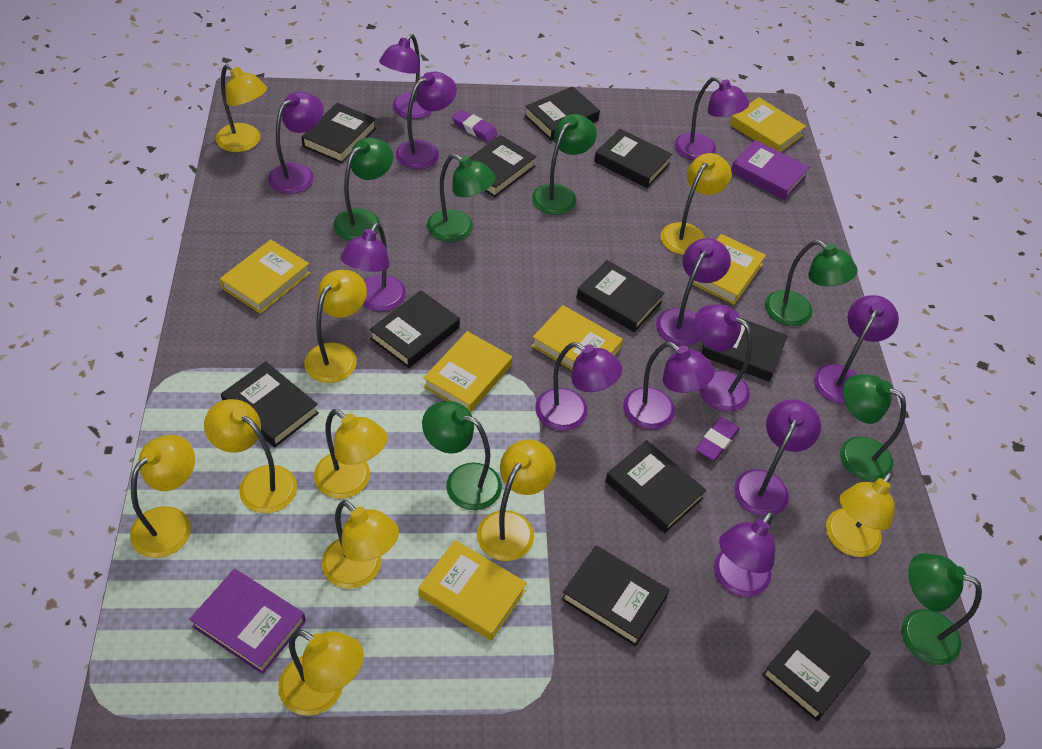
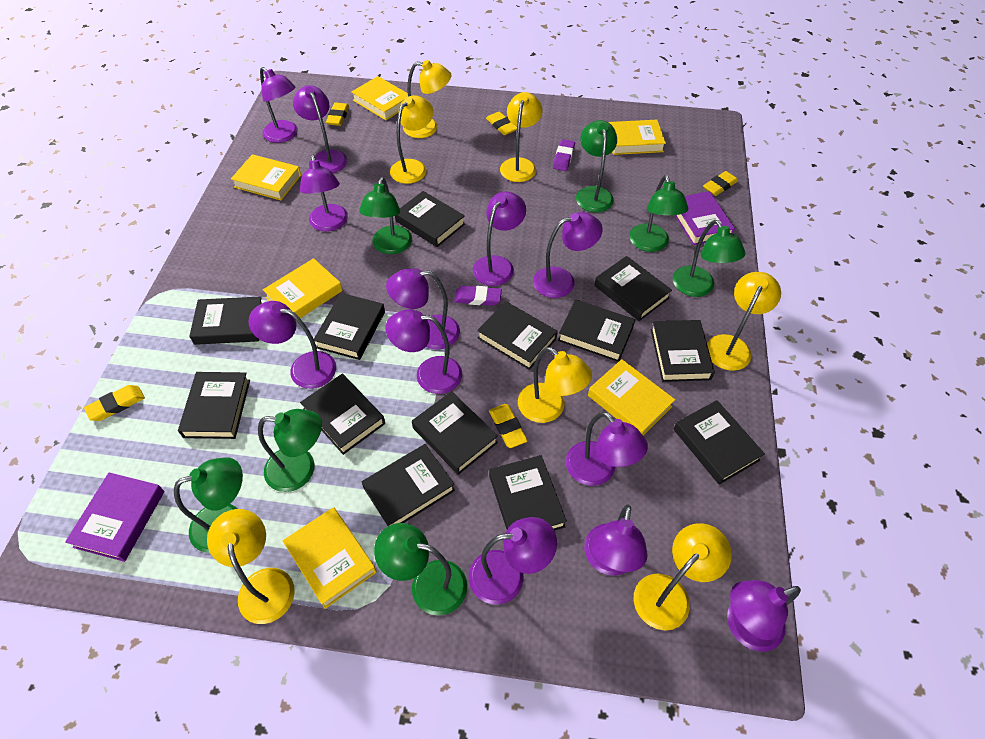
black book: [221,361,319,448] [301,103,376,163] [369,290,460,368] [459,135,537,197] [524,86,600,141] [561,545,670,646] [577,260,664,332] [594,129,672,188] [605,440,706,533] [701,318,788,382] [762,610,871,721] = 11 -> [178,372,250,439] [189,296,262,345] [300,374,385,455] [314,293,385,360] [362,444,455,526] [395,191,465,247] [412,391,498,475] [477,301,558,370] [489,455,567,531] [558,299,635,362] [594,256,672,321] [651,320,715,382] [673,400,765,485] = 13
yellow eraser: none = 0 -> [84,385,145,421] [326,103,349,126] [486,112,517,135] [489,404,528,448] [703,171,738,196] = 5
yellow lamp: [130,435,195,558] [204,399,297,513] [216,64,267,152] [279,629,364,716] [304,270,367,383] [314,409,388,499] [321,500,399,589] [477,439,556,561] [660,153,732,255] [826,471,895,557] = 10 -> [207,509,295,624] [390,95,433,184] [403,60,451,138] [500,92,543,182] [518,347,592,423] [634,523,732,630] [707,272,781,371] = 7

